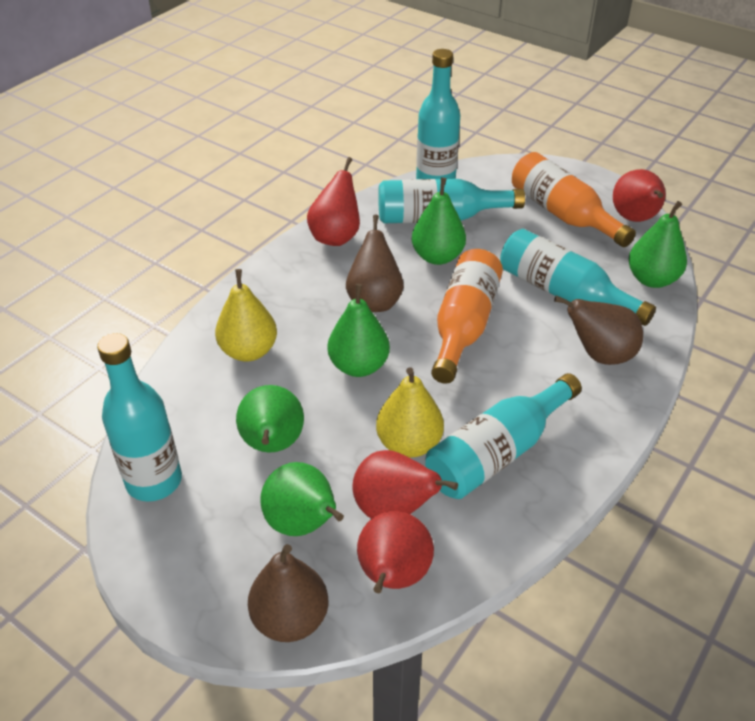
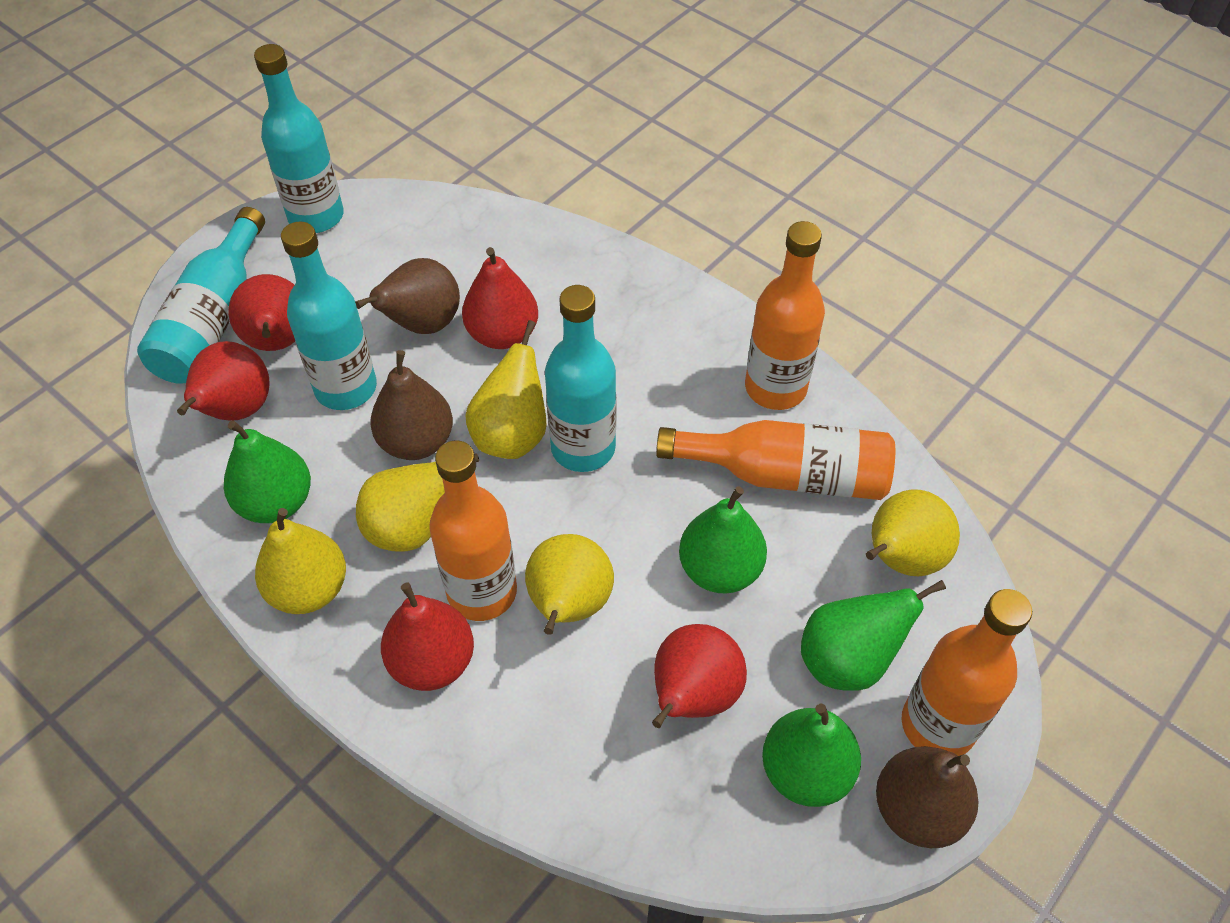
green pear: [236,385,304,453] [260,462,344,536] [328,284,390,377] [412,177,466,265] [628,201,687,288] = 5 -> [224,420,311,523] [679,486,767,593] [762,704,861,807] [801,580,946,691] = 4
orange bottle: [431,249,503,384] [512,152,636,247] = 2 -> [429,440,517,621] [656,420,895,500] [745,221,825,410] [902,589,1032,756] = 4
red pear: [307,157,360,246] [352,450,458,519] [357,511,434,593] [613,169,666,222] = 4 -> [177,341,270,421] [229,274,295,351] [381,582,474,691] [462,247,538,349] [652,624,747,728] = 5
turquoise bottle: [97,333,182,502] [378,179,525,223] [416,49,460,179] [425,373,582,499] [500,229,656,326] = 5 -> [137,207,265,384] [254,44,344,233] [281,221,377,410] [545,285,616,472] = 4
yellow pear: [215,269,277,362] [376,367,444,458] = 2 -> [255,508,346,614] [356,453,479,552] [465,320,547,459] [525,534,614,635] [866,489,960,576] = 5

